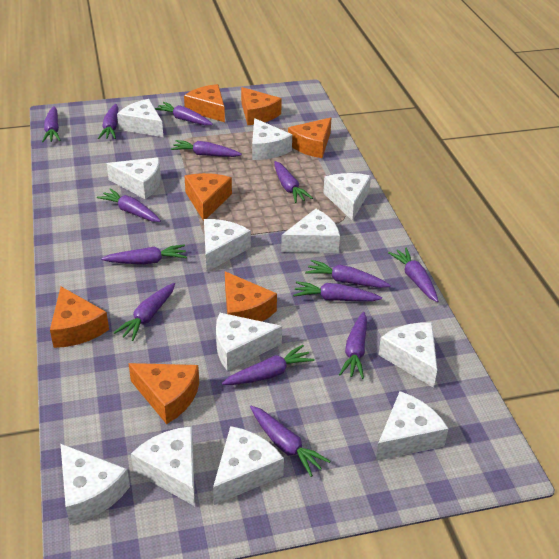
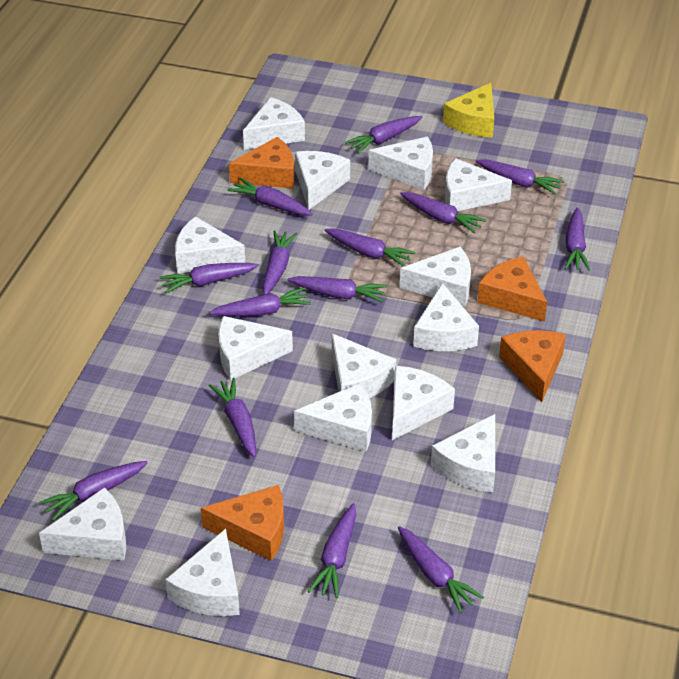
orange cheese: [50,287,109,348] [128,363,199,424] [184,84,225,122] [184,173,232,221] [225,271,277,322] [241,87,282,125] [288,117,331,158] = 7 -> [201,485,284,561] [229,137,295,189] [477,257,547,322] [499,330,566,402] = 4
white cheese: [61,444,130,525] [106,157,161,199] [117,99,163,137] [131,426,195,506] [204,219,251,272] [213,426,284,505] [216,313,282,371] [252,118,292,160] [281,209,340,253] [323,173,371,221] [376,391,448,461] [379,322,437,388] = 12 -> [39,487,126,560] [165,528,240,616] [175,216,245,274] [218,316,293,380] [243,97,305,150] [294,383,372,452] [295,151,350,210] [332,334,396,398] [368,137,433,190] [392,366,455,440] [400,247,471,307] [413,283,479,351] [431,414,495,492] [445,158,512,211] = 14
yellow cheese: none = 0 -> [443,83,494,137] = 1

